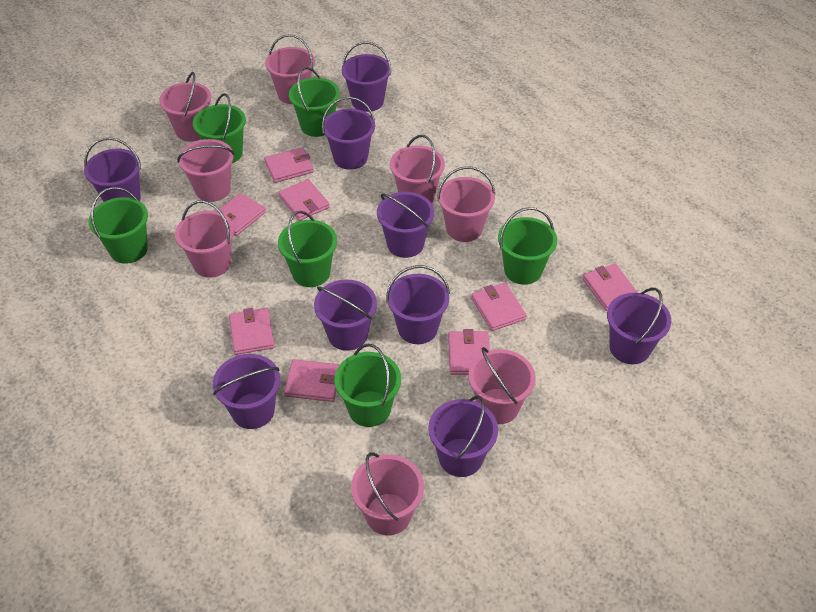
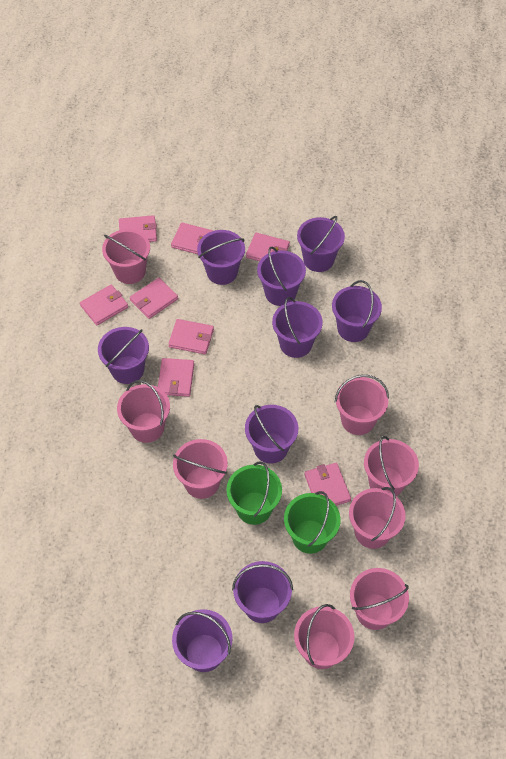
green bucket: [89,187,148,263] [193,93,246,164] [278,211,337,287] [289,67,340,137] [334,344,401,427] [498,207,557,285] = 6 -> [226,461,282,525] [284,491,341,554] = 2

